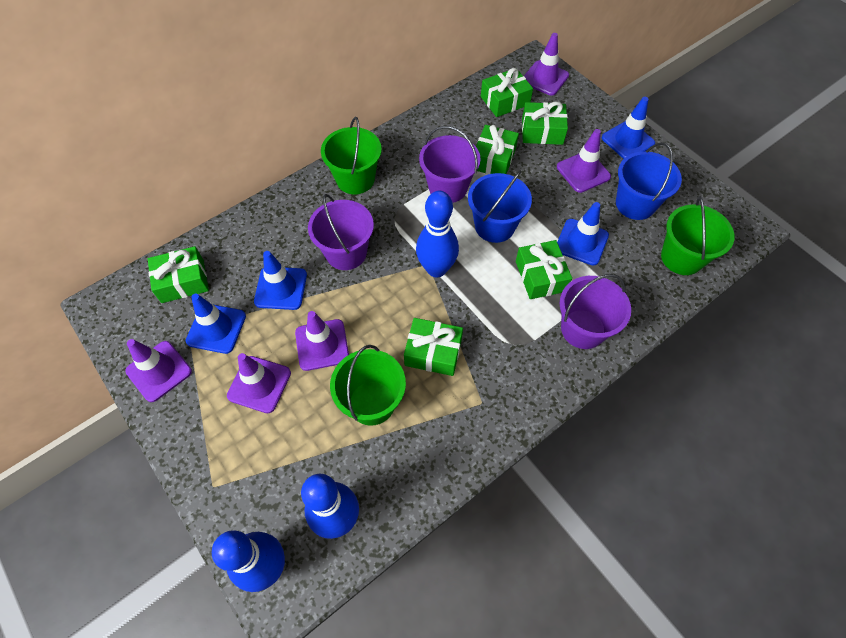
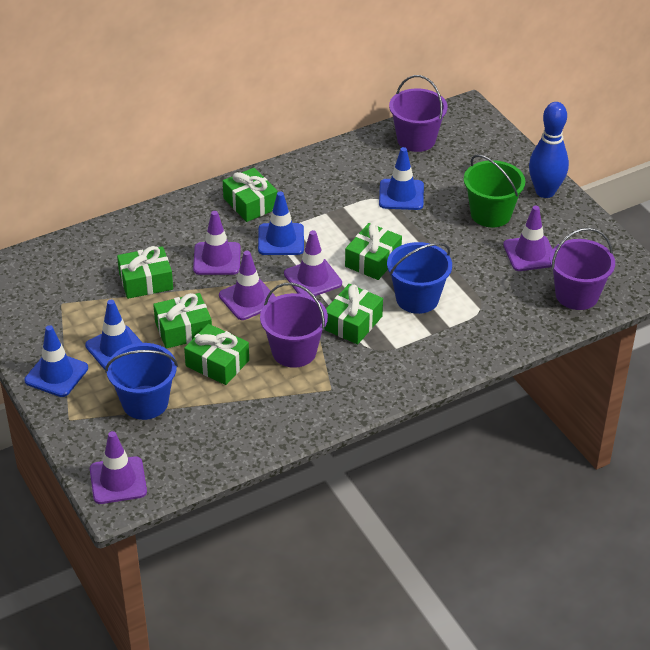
blue bowling pin: [212,530,285,592] [301,474,359,539] [416,191,459,278] = 3 -> [529,102,569,198] = 1
green bucket: [321,117,382,194] [330,345,406,426] [661,196,735,275] = 3 -> [464,154,525,228] = 1

